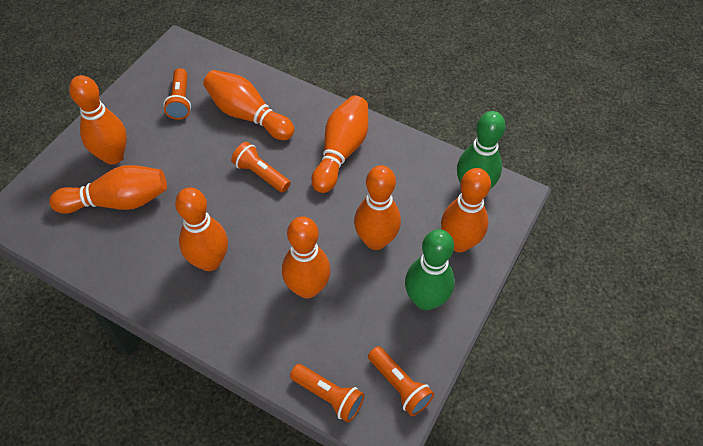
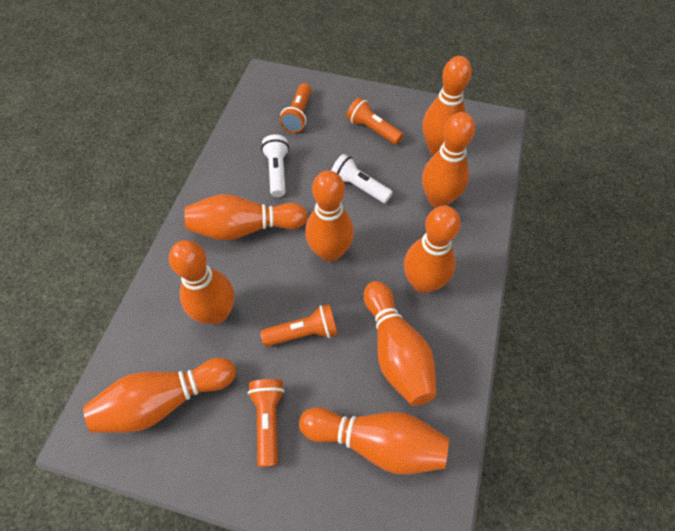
green bowling pin: [405,229,455,310] [457,111,506,189] = 2 -> none = 0
orange bowling pin: [49,165,167,214] [69,75,127,164] [175,187,228,271] [203,70,294,140] [282,216,331,298] [311,95,368,193] [354,165,401,250] [441,168,491,252] = 8 -> [83,358,236,433] [169,240,234,324] [184,194,308,241] [299,407,449,475] [305,170,354,262] [364,281,436,406] [404,206,461,293] [422,56,472,154] [422,112,475,208] = 9
white flashlight: none = 0 -> [261,134,289,197] [331,154,393,203] = 2

